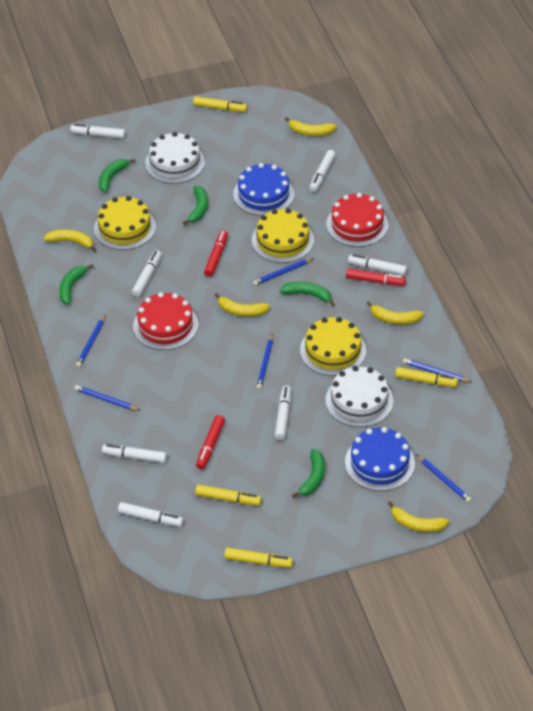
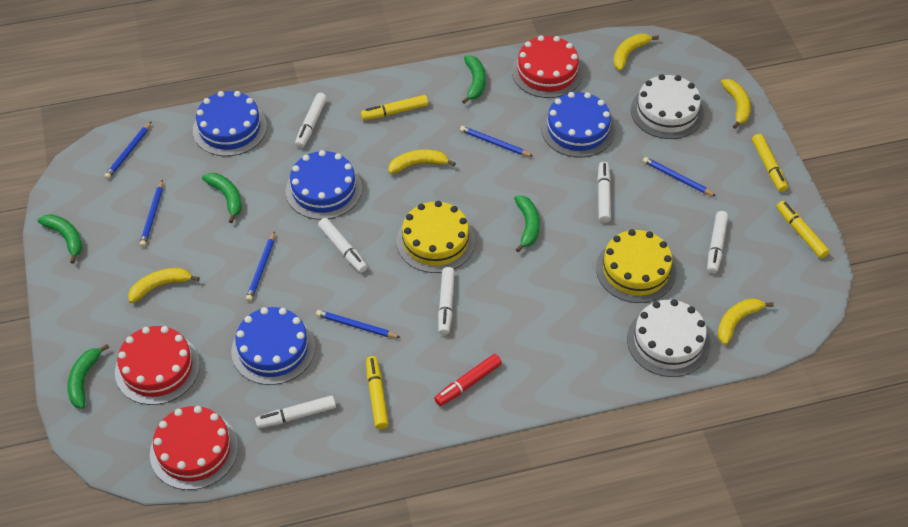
blue cake: [233,163,294,216] [345,427,415,491] = 2 -> [193,91,267,156] [231,307,315,385] [285,150,362,220] [541,92,615,157] = 4
red cake: [133,292,198,350] [326,193,388,247] = 2 -> [115,326,200,405] [150,406,238,490] [512,35,583,98] = 3
red marker: [196,415,225,469] [204,230,228,277] [346,268,406,286] = 3 -> [434,354,502,406] = 1
white marker: [70,124,126,138] [102,444,167,463] [118,502,184,527] [132,250,162,297] [275,386,291,440] [309,150,336,192] [348,254,407,276] = 7 -> [255,395,336,428] [295,93,327,148] [318,218,368,273] [438,267,455,335] [597,162,611,223] [707,211,728,274] = 6
yellow cake: [94,196,156,250] [252,208,314,263] [300,317,366,376] = 3 -> [397,201,475,273] [596,229,676,303] = 2

